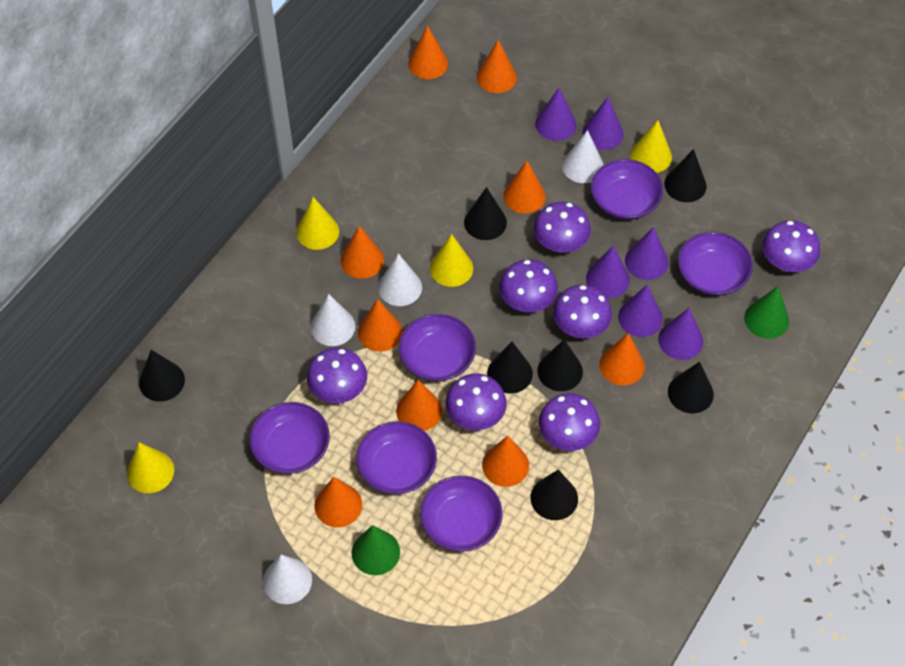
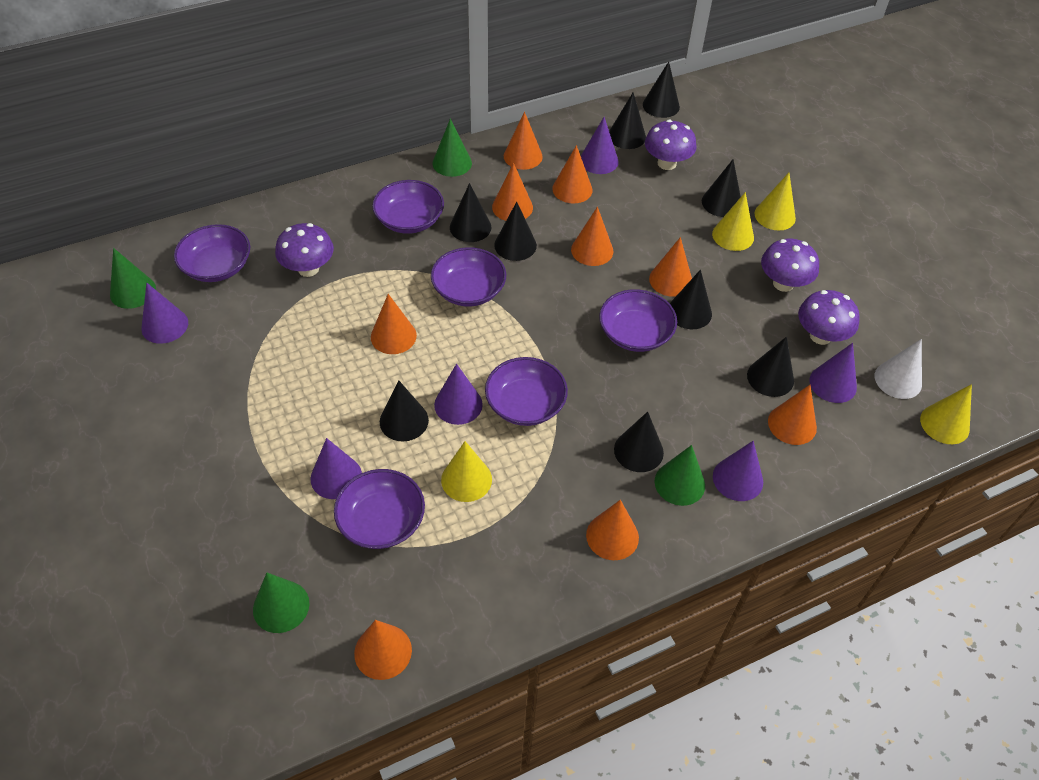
black cone: [139,350,185,402] [464,187,507,240] [487,342,533,394] [530,469,578,520] [537,339,583,391] [664,149,707,202] [668,362,714,414] = 7 -> [380,381,429,442] [450,183,491,242] [494,202,537,261] [609,92,646,149] [614,412,664,472] [643,62,680,118] [670,270,712,329] [702,160,741,217] [747,337,794,397] = 9
green cone: [352,525,400,575] [744,287,789,339] = 2 -> [110,248,156,309] [253,573,309,633] [432,119,472,177] [655,445,705,506] = 4
purple mushroom: [307,347,367,403] [446,374,507,430] [500,259,558,312] [534,202,591,253] [539,393,600,451] [553,285,612,338] [762,220,820,272] = 7 -> [275,223,334,277] [645,120,697,170] [761,239,819,292] [798,290,860,345] = 4
white cone: [263,555,312,604] [311,294,355,346] [378,253,422,306] [562,130,604,183] = 4 -> [875,339,922,399] = 1

